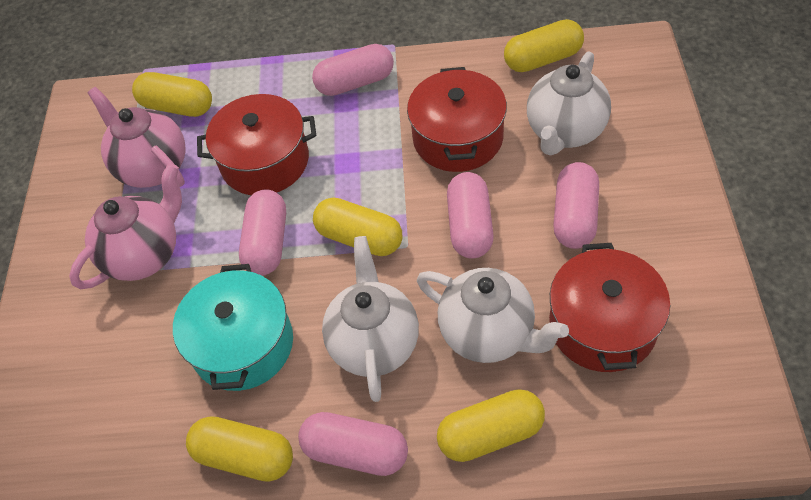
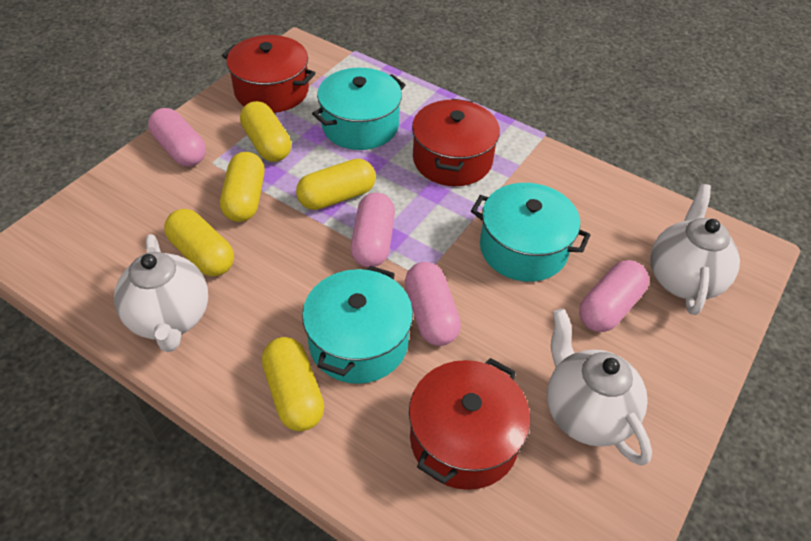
pink capsule: [239,189,286,276] [298,412,408,476] [312,44,394,96] [447,172,494,258] [553,162,599,249] = 5 -> [148,108,206,167] [350,193,395,267] [405,262,461,346] [579,260,649,332] = 4
pink teapot: [69,163,182,289] [87,87,186,188] = 2 -> none = 0
turquoise pot: [173,264,293,391] = 1 -> [302,266,413,384] [312,68,405,150] [471,183,590,282] = 3

